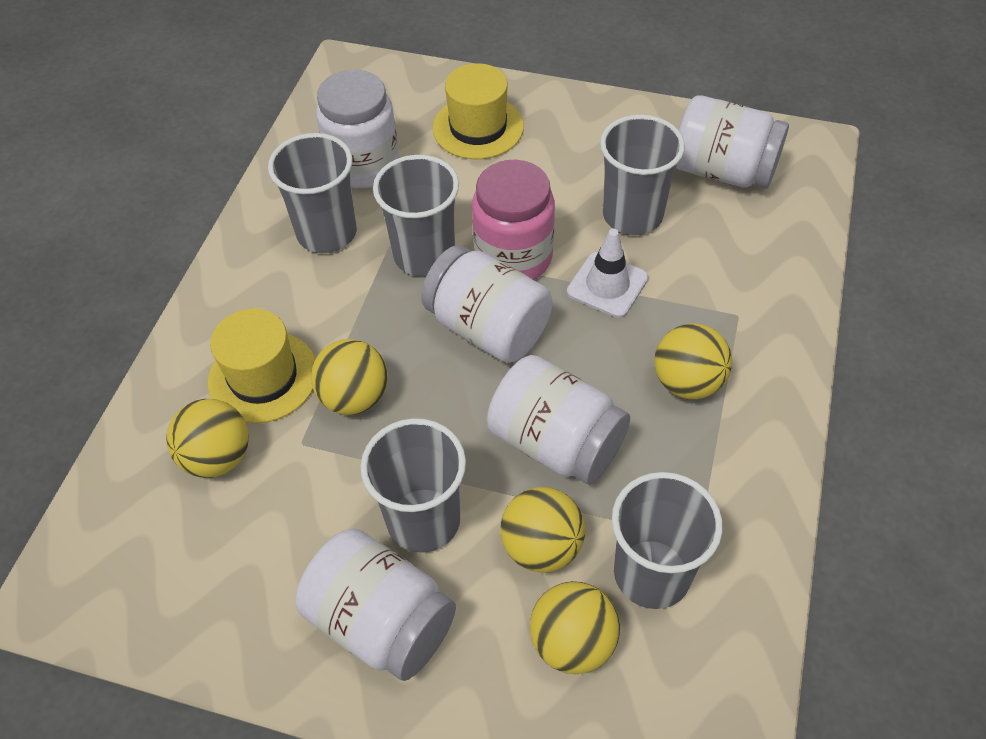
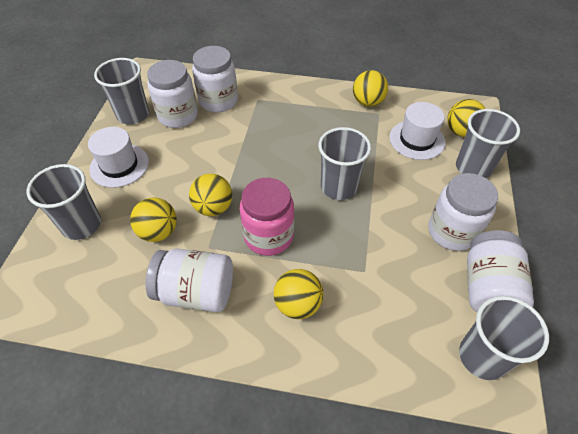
white hat: none = 0 -> [88,127,149,188] [389,102,446,160] = 2
white traffic cone: [567,229,648,318] = 1 -> none = 0
yellow hat: [208,308,316,423] [432,63,524,159] = 2 -> none = 0

